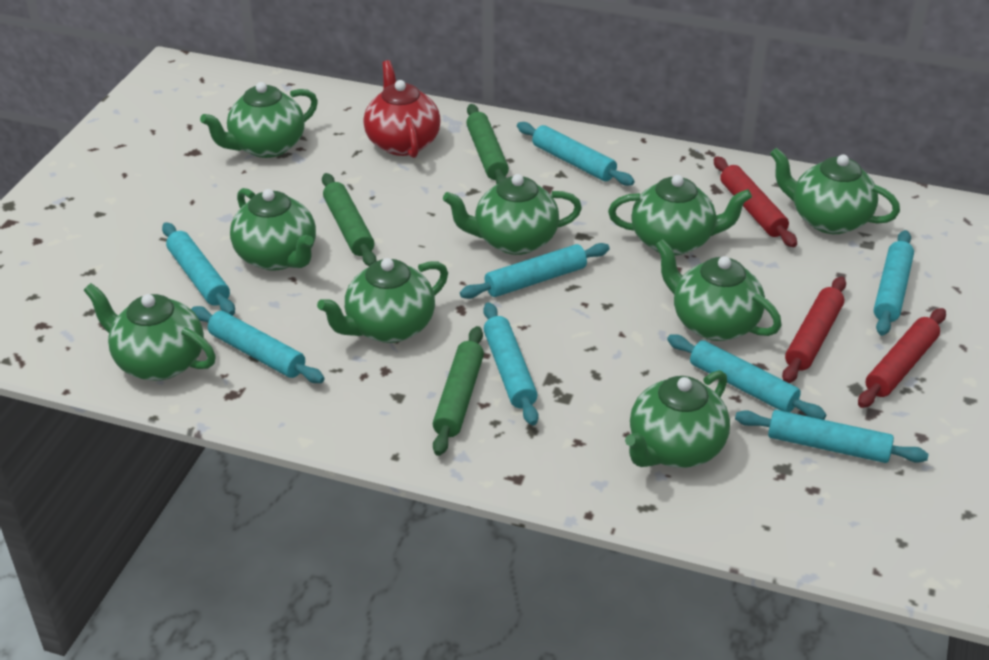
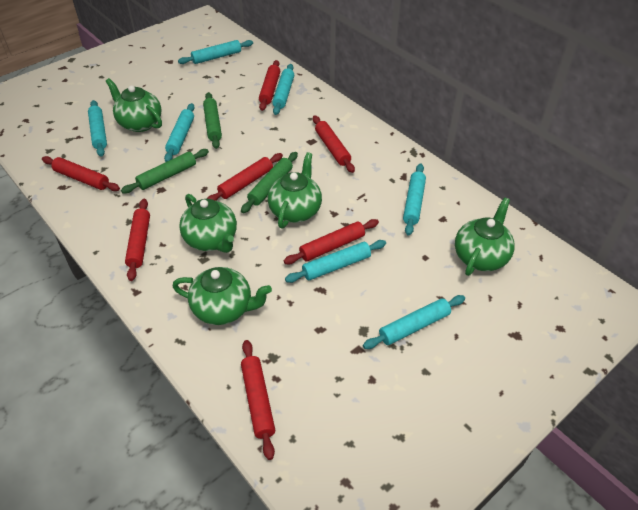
green teapot: [84,283,216,381] [200,82,318,158] [230,188,316,271] [317,258,448,343] [443,174,582,255] [608,175,752,255] [625,370,730,468] [655,239,782,341] [770,148,900,234] = 9 -> [106,78,162,132] [173,267,272,325] [179,194,237,253] [268,152,322,228] [455,197,515,276] = 5
red rolling pin: [714,156,797,247] [782,276,846,383] [858,308,946,408] = 3 -> [42,156,120,191] [125,199,150,281] [207,153,283,201] [241,340,275,460] [259,60,280,111] [284,219,379,264] [313,115,355,173] = 7
red teapot: [364,60,441,158] = 1 -> none = 0
turquoise rolling pin: [162,222,235,316] [191,306,324,383] [460,243,610,299] [483,302,539,425] [517,122,634,186] [667,334,826,420] [735,410,929,463] [874,230,914,336] = 8 -> [88,100,107,157] [164,103,195,162] [178,40,253,64] [272,64,294,115] [285,240,386,283] [363,295,465,349] [403,164,426,236] = 7

